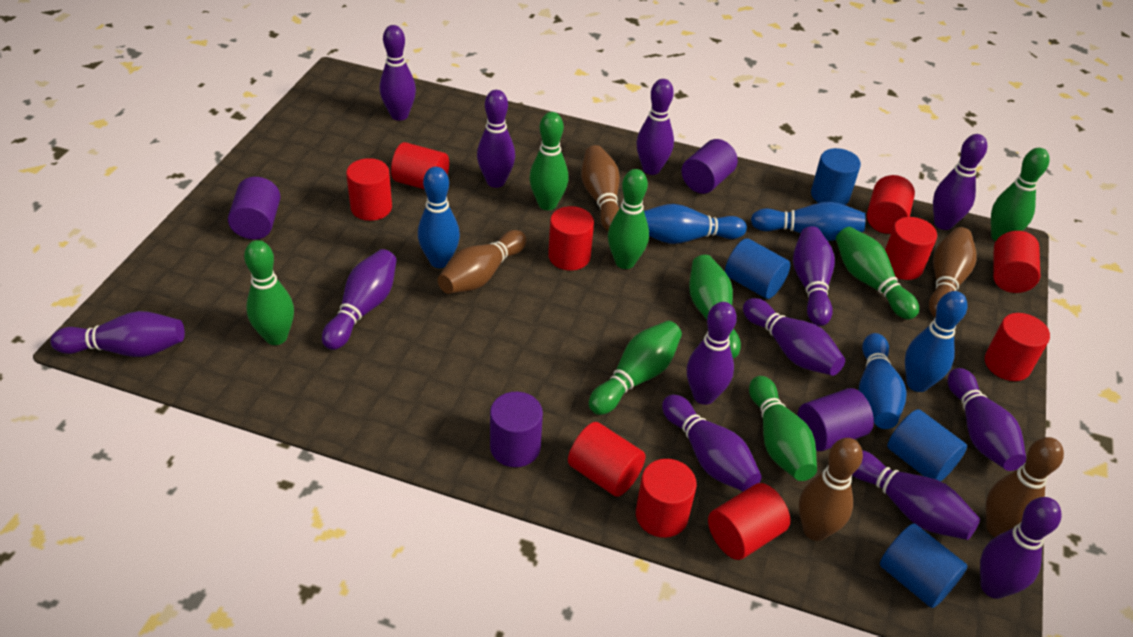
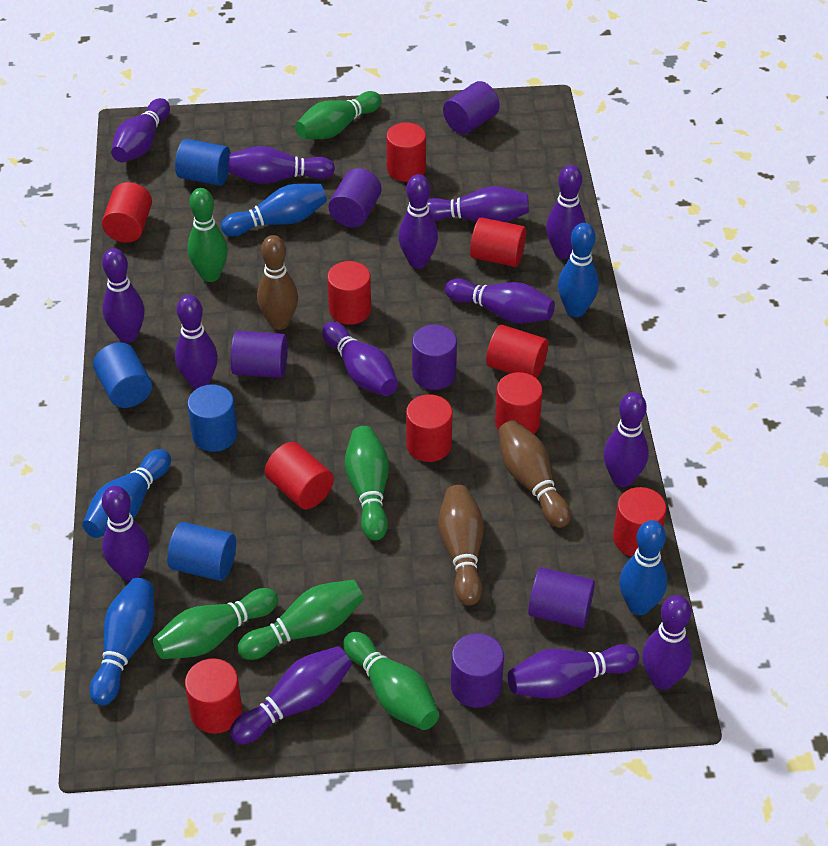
brown bowling pin: [438,230,527,294] [581,145,620,231] [799,438,863,541] [929,227,977,317] [986,437,1064,537] = 5 -> [257,235,298,330] [438,485,484,605] [498,420,571,528] = 3
green bowling pin: [244,240,294,345] [529,112,569,210] [589,321,682,415] [608,169,649,269] [689,255,741,359] [749,376,817,481] [836,227,919,320] [991,148,1049,241] = 8 -> [153,588,278,659] [187,188,228,282] [238,580,364,660] [295,91,381,139] [343,632,439,730] [345,426,389,541] = 6
purple bowling pin: [50,311,185,357] [322,249,397,350] [380,25,416,121] [477,90,515,188] [636,79,674,175] [662,395,762,491] [687,302,737,405] [743,298,845,376] [793,226,835,326] [852,450,980,540] [933,134,987,230] [948,368,1026,471] [980,497,1062,599] = 13 -> [102,248,145,343] [102,486,150,581] [111,98,170,163] [175,295,218,389] [228,146,335,184] [230,646,352,744] [322,322,398,396] [398,174,438,268] [427,186,529,222] [445,278,555,324] [507,644,639,699] [546,165,586,259] [604,392,649,487] [642,595,692,690] = 14
purple cylinder: [228,177,281,239] [490,392,543,467] [681,139,738,194] [797,388,874,451] = 4 -> [230,331,288,378] [328,168,382,228] [412,324,457,390] [443,81,500,134] [451,633,504,708] [528,567,595,628] = 6

